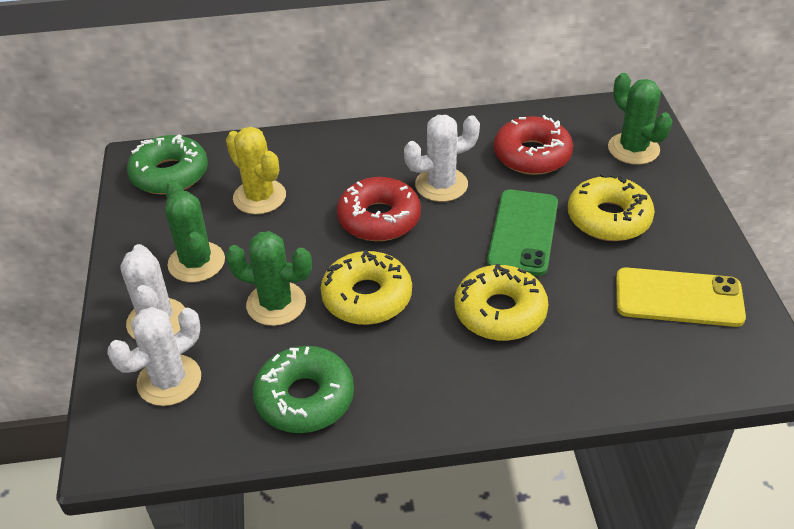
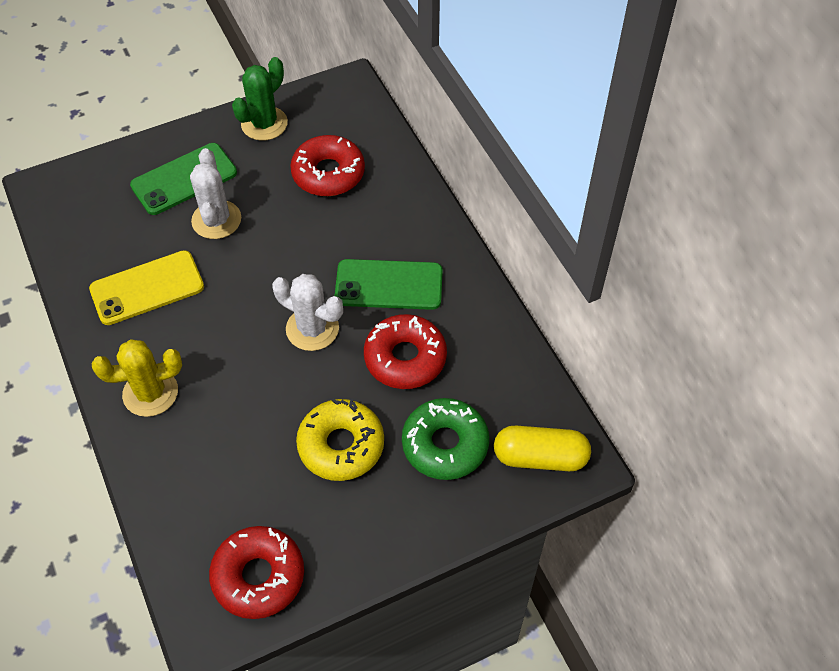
green cactus: [165,180,225,282] [226,231,312,326] [608,73,672,165] = 3 -> [232,57,288,141] = 1
green donut: [127,134,208,194] [253,346,354,433] = 2 -> [402,398,489,480] = 1
green phone: [487,190,558,276] = 1 -> [130,143,237,215] [335,259,443,310] = 2
red donut: [337,177,421,241] [494,115,573,175] = 2 -> [209,526,304,619] [290,135,365,196] [364,314,447,389] = 3
white cactus: [107,307,201,406] [120,244,185,339] [404,115,480,202] = 3 -> [190,148,241,239] [272,274,343,351] = 2
yellow capsule: none = 0 -> [494,426,591,471] = 1
yellow donut: [321,250,412,325] [455,264,548,341] [568,173,655,241] = 3 -> [296,399,384,481] = 1

